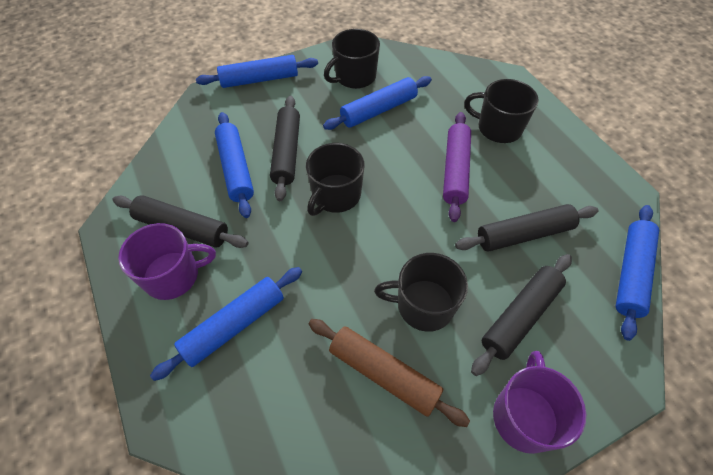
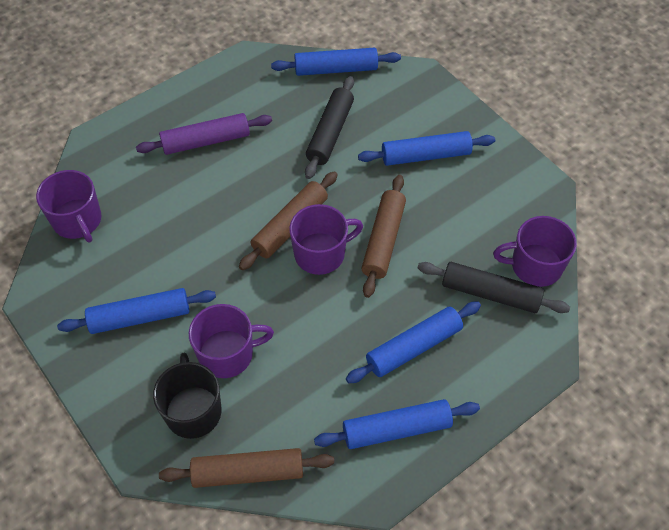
black mug: [306,143,364,216] [324,29,380,89] [374,253,468,332] [464,79,539,143] = 4 -> [153,353,221,439] = 1
black rolling pin: [112,195,248,248] [270,96,300,201] [455,204,599,252] [471,254,572,376] = 4 -> [305,76,354,179] [418,262,570,313] = 2
brown rolling pin: [309,319,470,427] = 1 -> [159,448,334,488] [239,171,338,270] [361,175,406,298] = 3
purple mug: [118,223,216,300] [493,351,586,454] = 2 -> [36,170,101,242] [189,304,274,378] [289,204,363,275] [493,216,577,287] = 4

